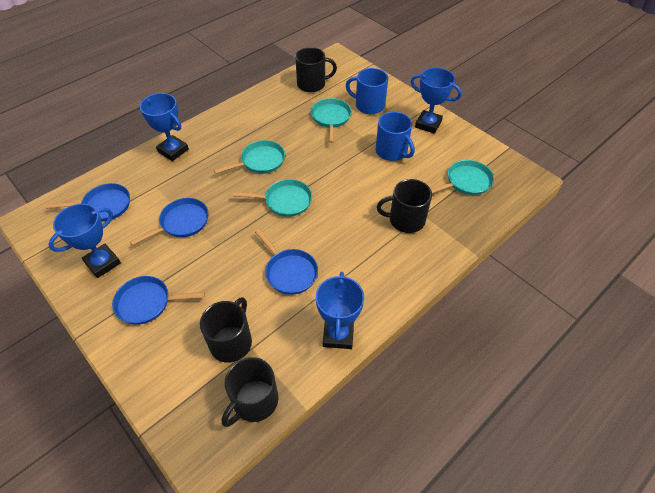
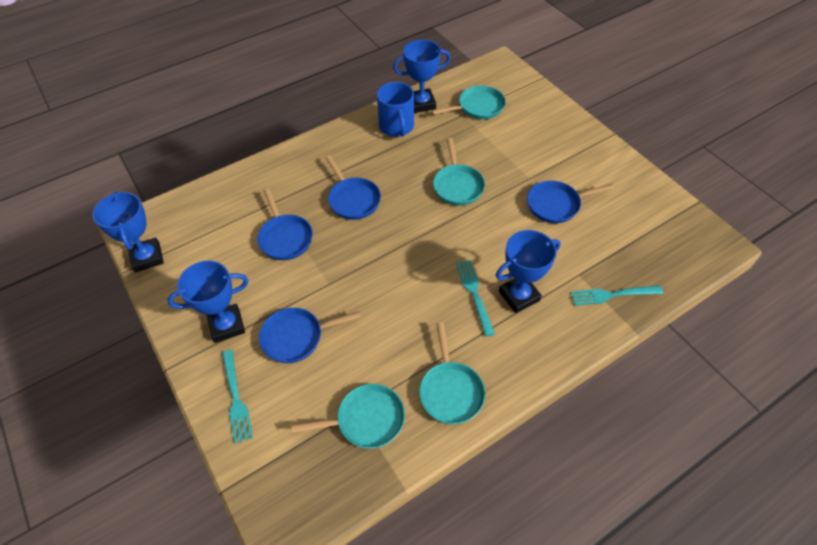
black mug: [200,297,252,363] [222,357,278,427] [295,47,337,92] [377,179,432,233] = 4 -> none = 0
blue mug: [346,68,388,114] [376,112,415,161] = 2 -> [377,82,414,137] = 1
turquoise fork: none = 0 -> [222,350,253,444] [456,260,495,337] [570,286,663,306] = 3

